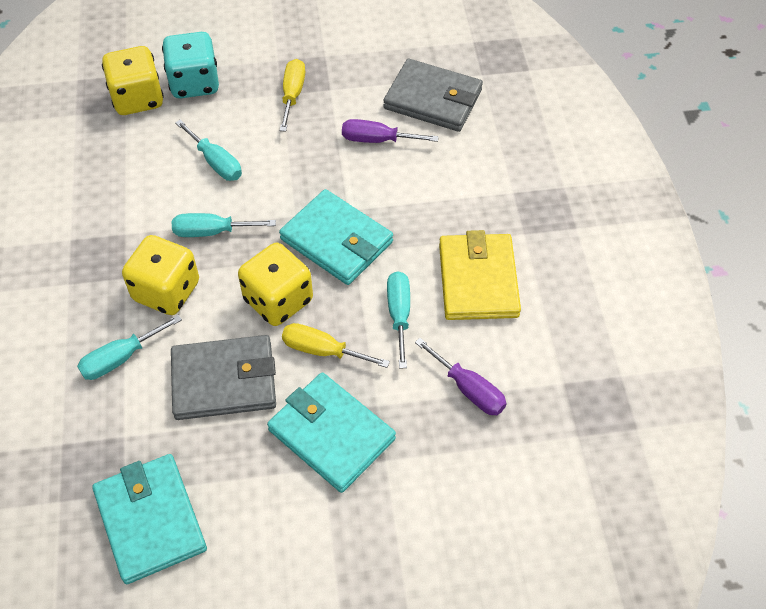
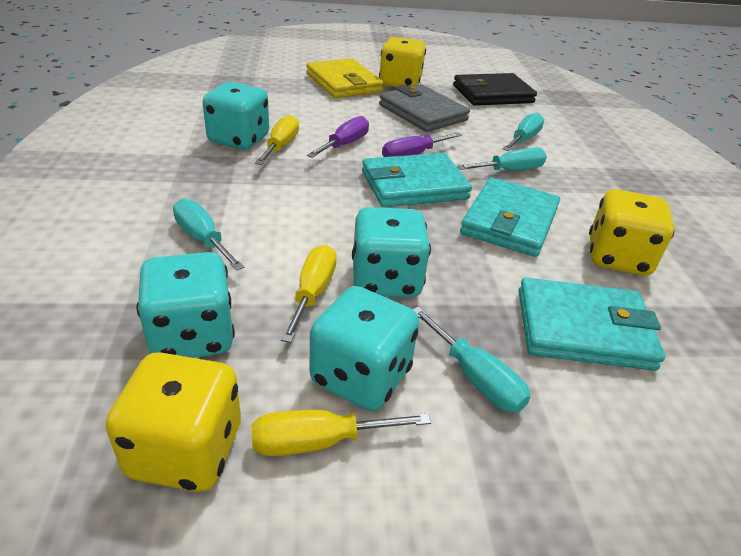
black wallet: none = 0 -> [453,73,537,106] = 1
grey wallet: [171,335,276,420] [383,59,483,132] = 2 -> [379,84,470,132] = 1
turquoise dice: [162,32,219,98] = 1 -> [136,252,235,358] [202,82,269,150] [310,286,419,411] [352,207,431,297] = 4
yellow screwdriver: [280,59,305,132] [282,323,390,368] = 2 -> [251,410,431,456] [255,115,299,165] [281,245,337,343] = 3

